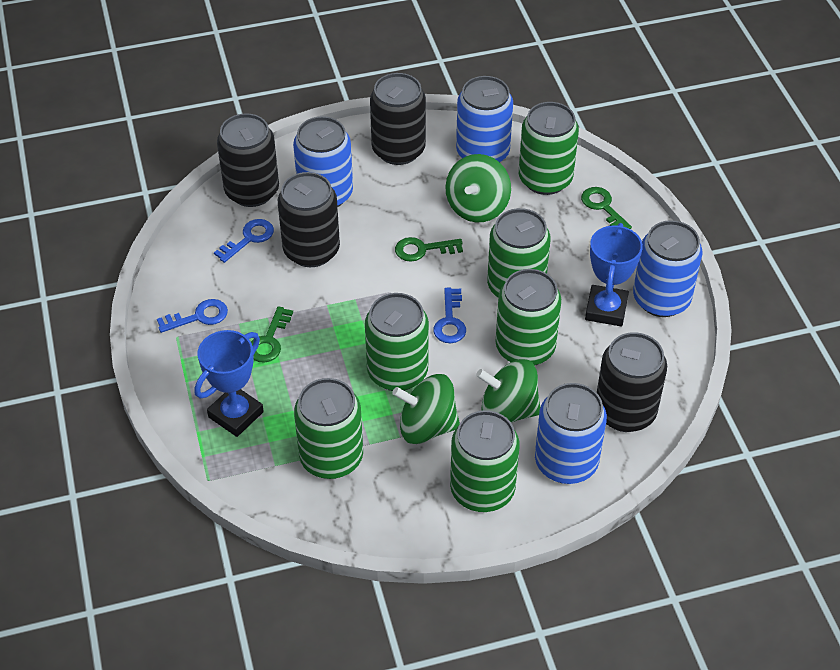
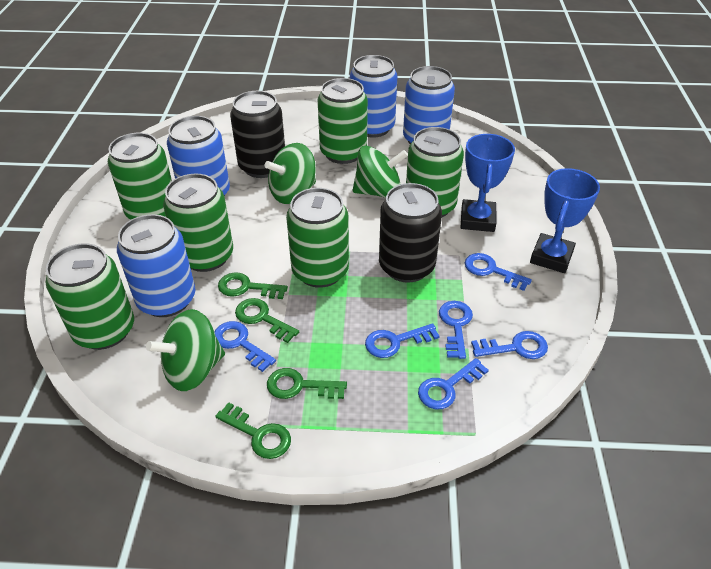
black can: [217,113,279,207] [278,172,340,267] [370,73,426,165] [597,332,667,432] = 4 -> [230,91,285,178] [379,183,442,283] = 2
blue key: [157,299,228,333] [214,219,274,263] [433,288,466,343] = 3 -> [215,321,276,372] [365,323,440,358] [418,358,489,409] [439,301,473,359] [465,253,532,291] [471,331,548,359] = 6
green key: [251,306,293,363] [395,237,463,262] [581,187,632,229] = 3 -> [215,402,291,459] [218,272,288,299] [235,298,299,343] [267,368,347,399] = 4

